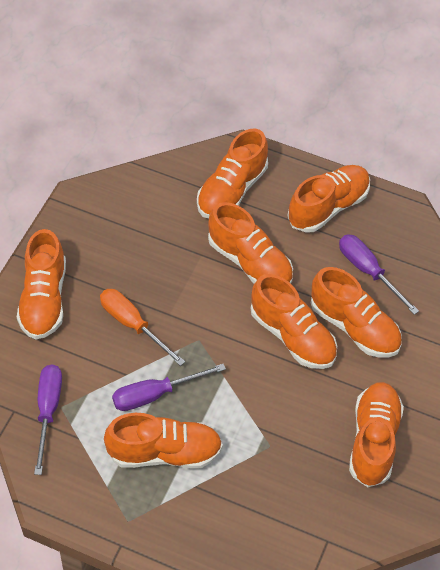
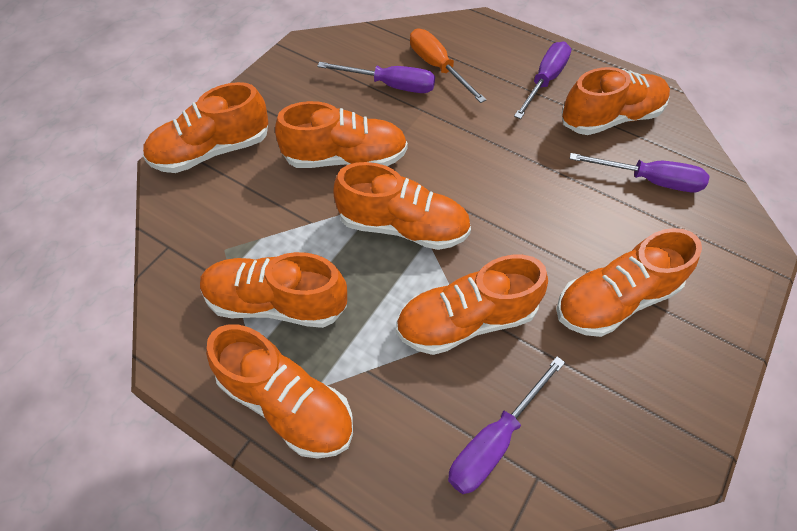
purple screwdriver: [34,364,62,475] [112,364,226,411] [339,234,419,315] = 3 -> [317,62,435,93] [448,356,565,494] [514,41,572,119] [570,153,710,192] = 4

